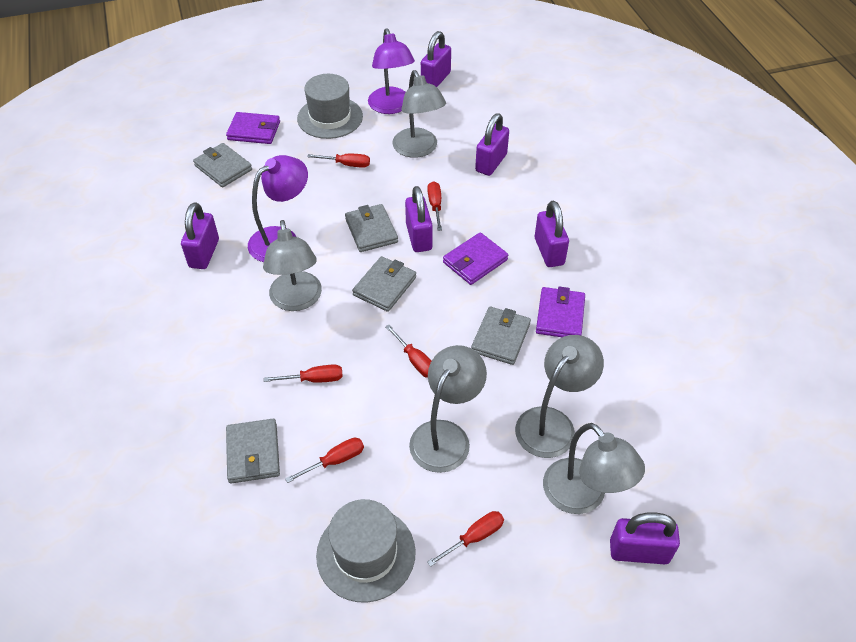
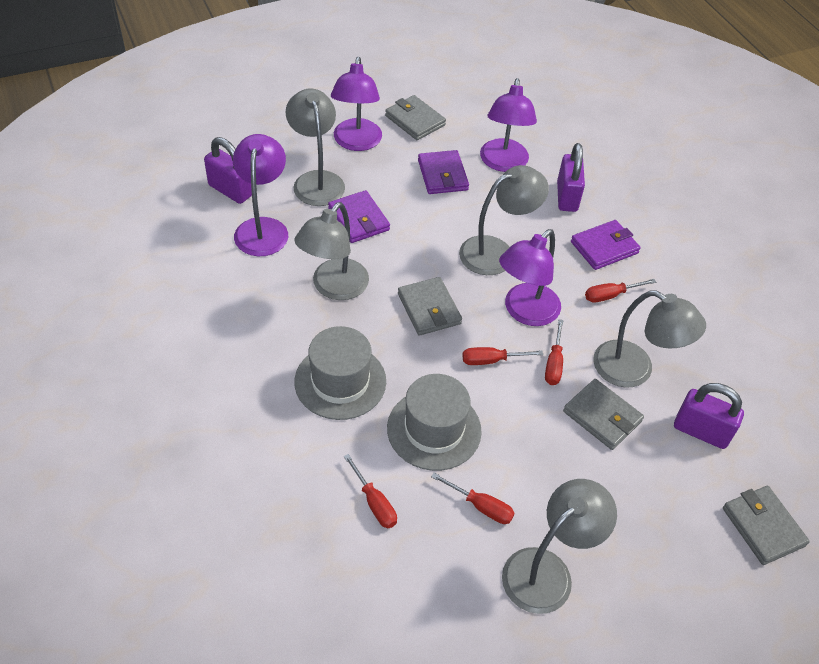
grey wallet: [193,143,252,187] [226,419,280,484] [345,204,398,252] [352,256,416,312] [471,306,531,365] = 5 -> [385,95,446,140] [398,277,462,336] [563,379,644,450] [723,486,810,565] = 4
purple lamp: [248,155,308,262] [368,28,415,114] = 2 -> [233,134,288,256] [331,57,382,151] [480,78,537,172] [499,229,561,326] = 4
purple padlock: [181,202,219,269] [405,186,433,252] [421,31,451,87] [475,113,509,176] [535,201,569,267] [610,512,680,564] = 6 -> [204,137,252,204] [557,143,585,212] [674,383,744,449] = 3
red screwdriver: [264,364,343,383] [285,438,364,483] [307,154,370,168] [386,325,431,378] [427,181,442,231] [427,511,504,567] = 6 -> [344,454,397,528] [431,473,515,524] [462,347,543,365] [545,319,564,385] [585,279,656,303] = 5

